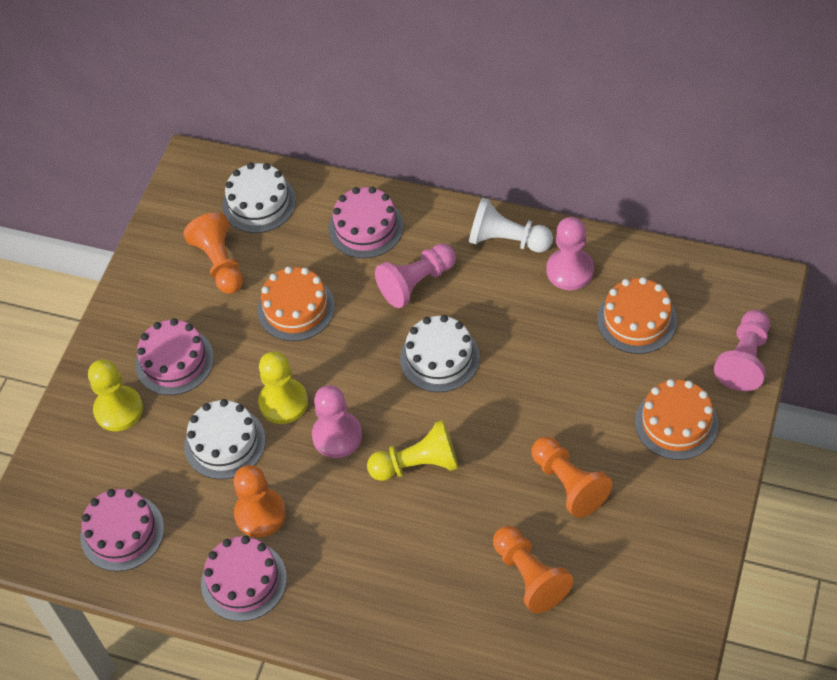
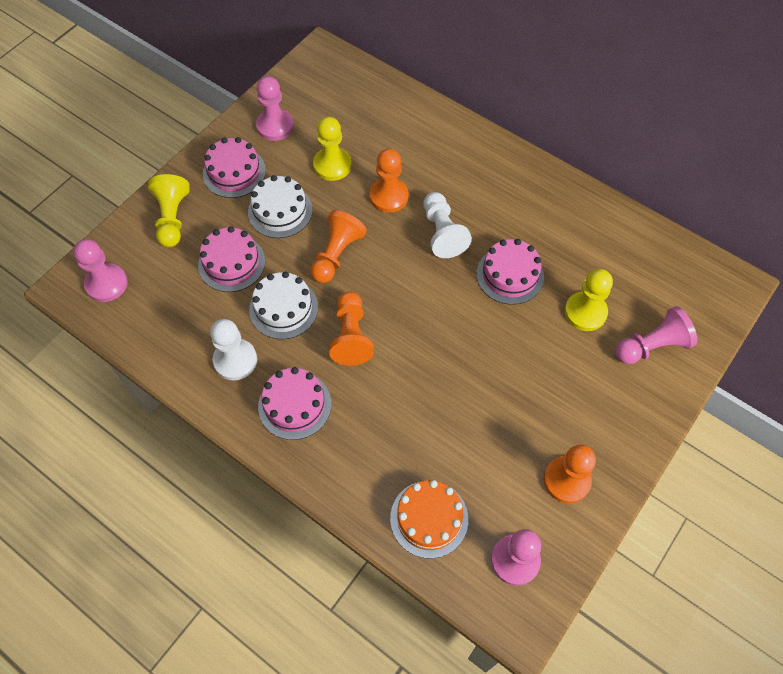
orange cake: [257,266,335,341] [597,277,677,354] [635,379,719,460] = 3 -> [390,480,468,559] = 1
white cake: [184,399,266,479] [222,163,296,233] [400,315,480,392] = 3 -> [248,175,313,238] [249,271,318,339] = 2
white pawn: [469,197,553,252] = 1 -> [210,319,257,380] [423,192,472,258] = 2

